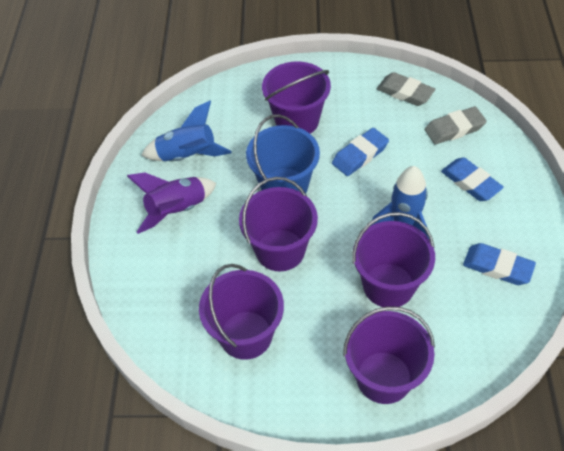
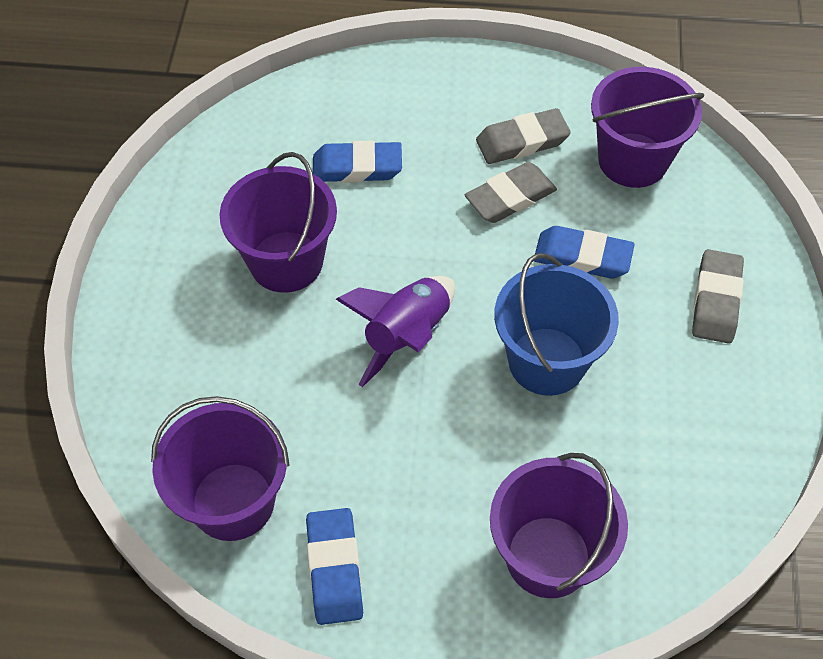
blue rocket: [141,101,232,161] [372,166,429,238] = 2 -> none = 0
grey eraser: [377,72,435,106] [425,107,487,144] = 2 -> [465,162,557,223] [476,108,571,164] [692,249,744,344] = 3
purple bucket: [199,264,284,360] [239,177,318,271] [262,61,331,134] [343,306,435,404] [352,212,435,307] = 5 -> [151,396,290,541] [220,152,337,293] [490,453,628,598] [591,67,704,188] = 4

